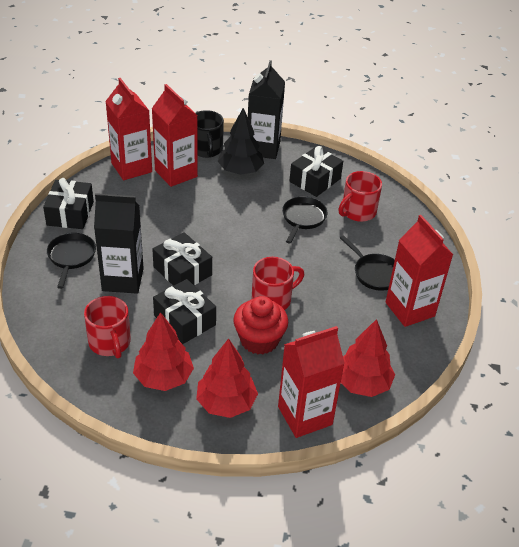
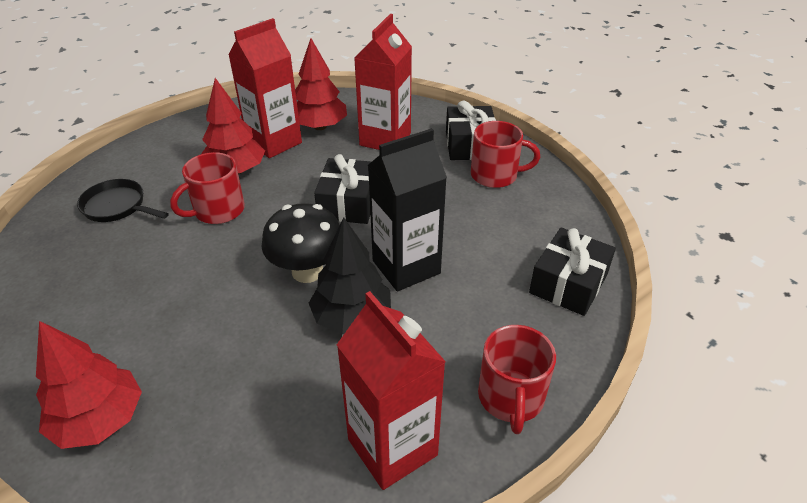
black carton: [94,193,144,294] [248,60,285,159] = 2 -> [368,128,447,291] = 1
black gift: [43,178,94,229] [152,232,212,286] [153,279,216,344] [289,146,343,197] = 4 -> [314,154,372,224] [446,101,496,160] [529,227,616,316] = 3
black mug: [196,110,224,158] = 1 -> none = 0
black mushroom: none = 0 -> [262,203,340,283] = 1
black pan: [47,233,96,289] [282,197,328,244] [340,235,395,291] = 3 -> [77,179,169,222] = 1
red carton: [105,78,152,180] [152,84,198,187] [278,326,345,438] [386,215,453,327] = 4 -> [228,18,302,158] [337,291,446,490] [354,14,412,150] = 3
red cupcake: [233,296,288,354] = 1 -> none = 0

